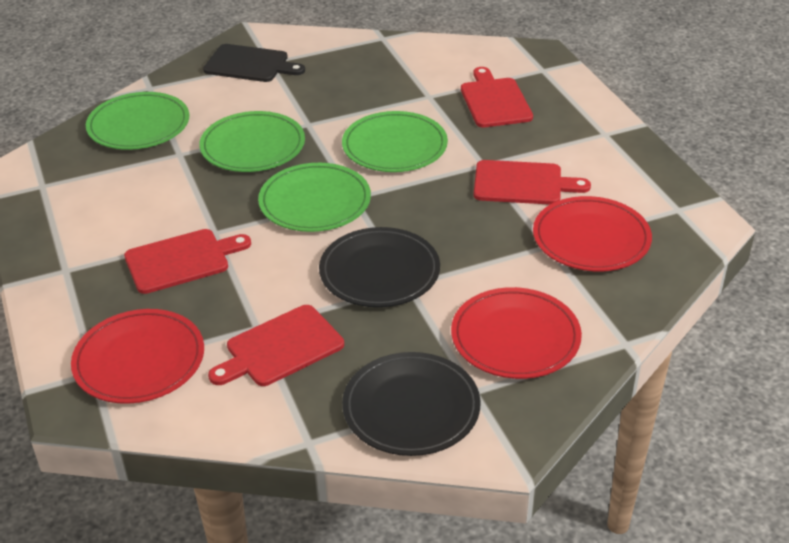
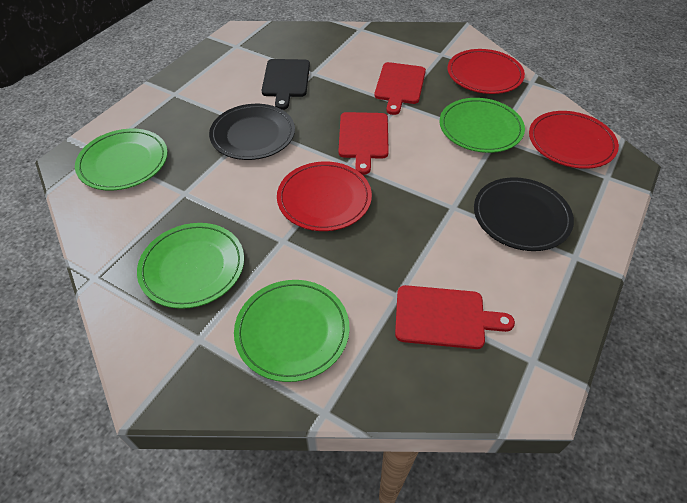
red cutting board: [124,229,251,294] [208,305,344,386] [461,67,533,127] [474,160,591,205] = 4 -> [338,112,389,175] [374,62,426,115] [395,285,515,349] = 3

